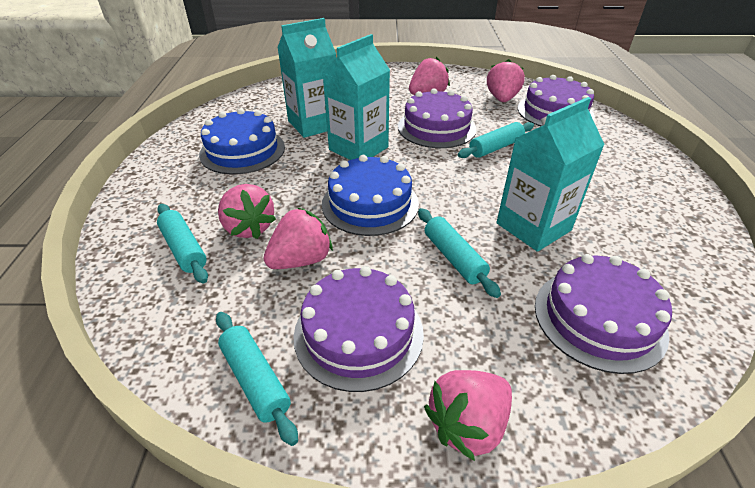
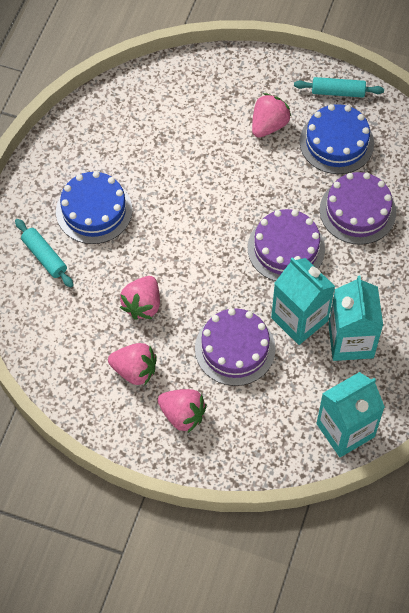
pink strawberry: [218,184,276,239] [263,207,333,269] [409,57,450,95] [424,370,512,461] [487,59,525,102] = 5 -> [108,343,157,385] [120,276,160,320] [158,389,207,433] [252,93,292,138] = 4
purple cake: [293,266,424,392] [398,88,476,148] [517,75,595,126] [535,254,672,374] = 4 -> [195,308,276,386] [247,209,325,281] [320,172,396,245] = 3
turquoise rolling pin: [157,204,208,283] [216,312,298,446] [418,208,501,298] [458,122,534,158] = 4 -> [15,219,74,288] [294,77,384,98] = 2

